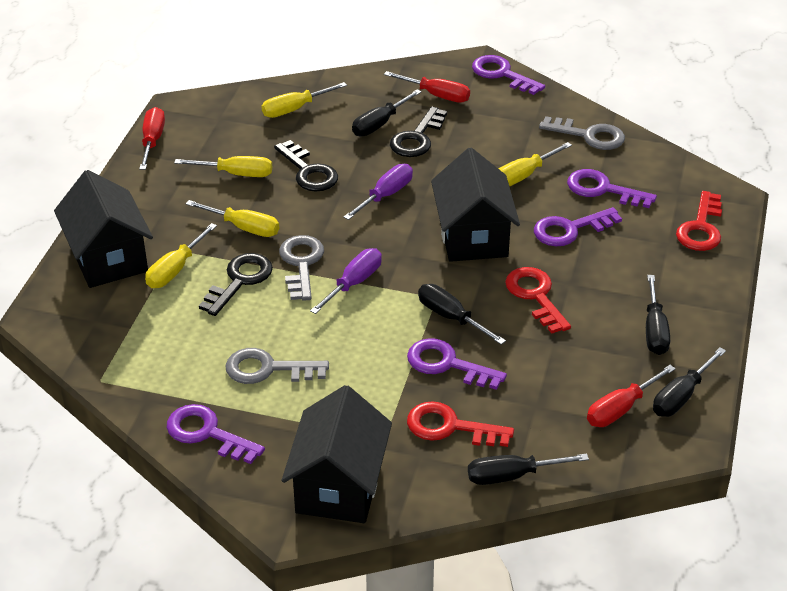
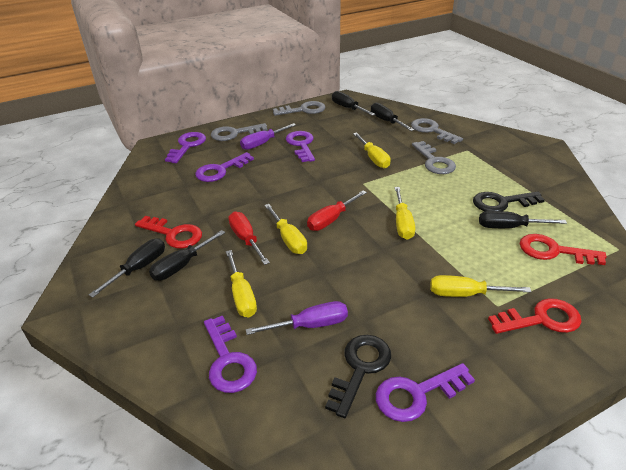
black house: [54,170,153,288] [282,385,392,523] [431,148,520,262] = 3 -> none = 0
black key: [199,253,273,316] [274,140,338,192] [390,106,447,157] = 3 -> [325,335,391,418] [473,192,545,211] = 2
grey key: [225,348,329,384] [279,235,324,301] [539,116,625,150] = 3 -> [211,123,268,141] [273,101,326,116] [411,118,463,144] [412,141,456,174] = 4
red screwdriver: [139,107,165,170] [384,71,470,103] [587,365,676,427] = 3 -> [228,212,270,265] [307,190,367,231] = 2

